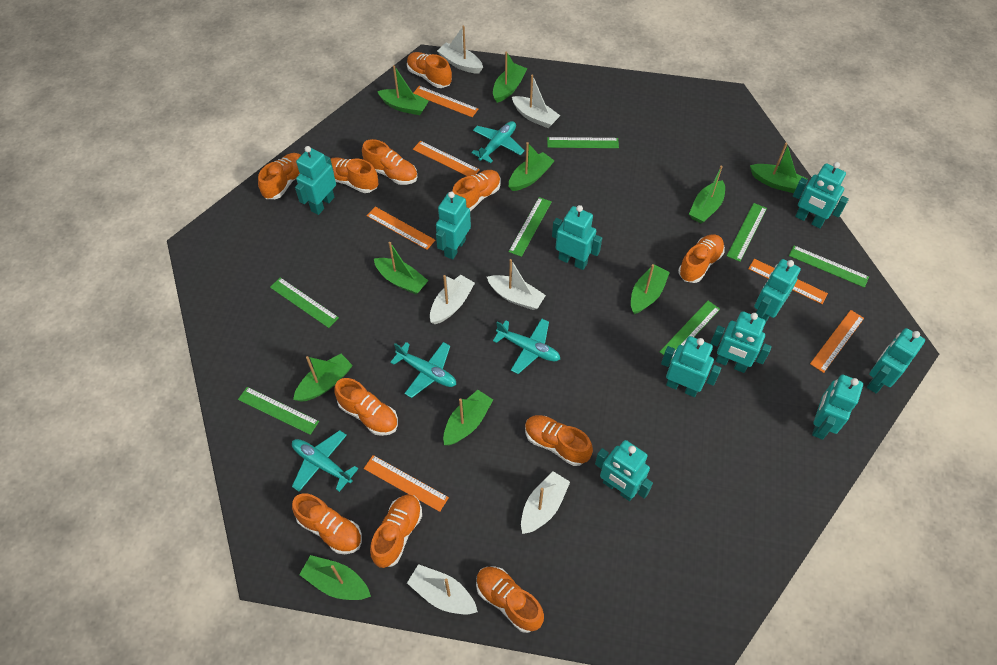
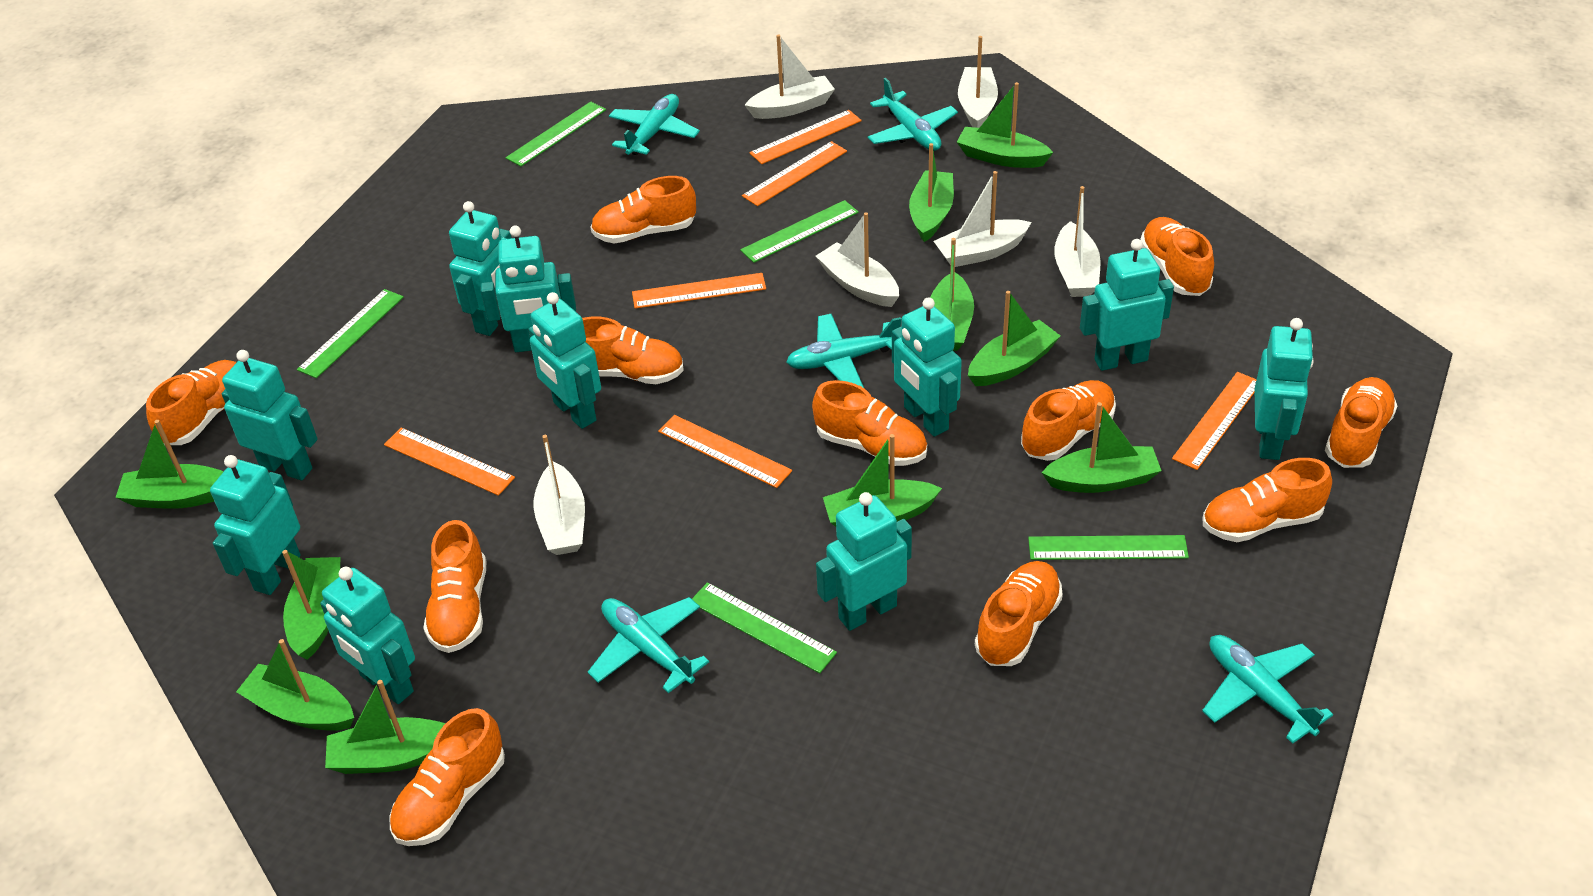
green ruler: [238,387,319,435] [270,277,339,328] [508,197,552,257] [547,137,619,148] [660,301,720,361] [727,203,767,262] [789,245,869,288] = 7 -> [297,289,404,378] [506,102,606,166] [692,582,837,673] [740,200,859,263] [1028,535,1189,560] = 5
turquoise plane: [292,430,358,492] [390,342,456,398] [471,121,525,163] [493,319,560,374] = 4 -> [588,597,709,693] [609,94,700,155] [786,314,901,388] [868,78,958,151] [1202,635,1333,744] = 5

